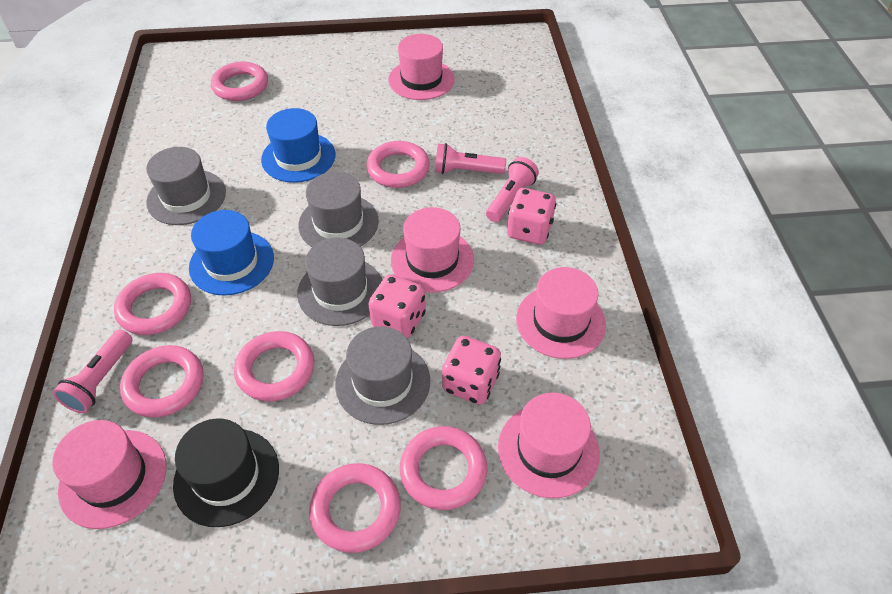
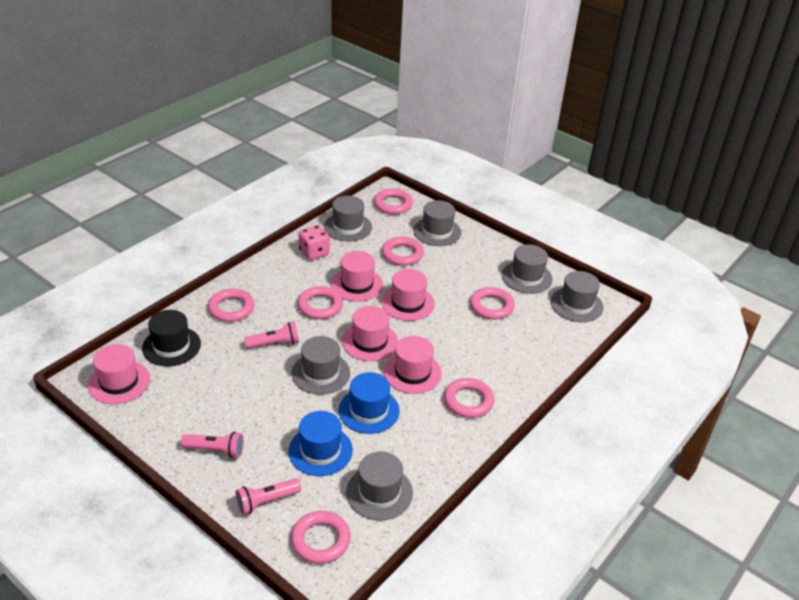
grey hat: [146,147,226,225] [297,237,382,326] [298,172,379,247] [335,326,430,425] = 4 -> [291,336,350,395] [324,196,372,241] [346,451,413,521] [413,200,461,246] [502,244,553,294] [551,271,604,322] = 6
pink dice: [368,274,426,338] [442,336,501,405] [507,188,556,245] = 3 -> [299,225,330,260] = 1

